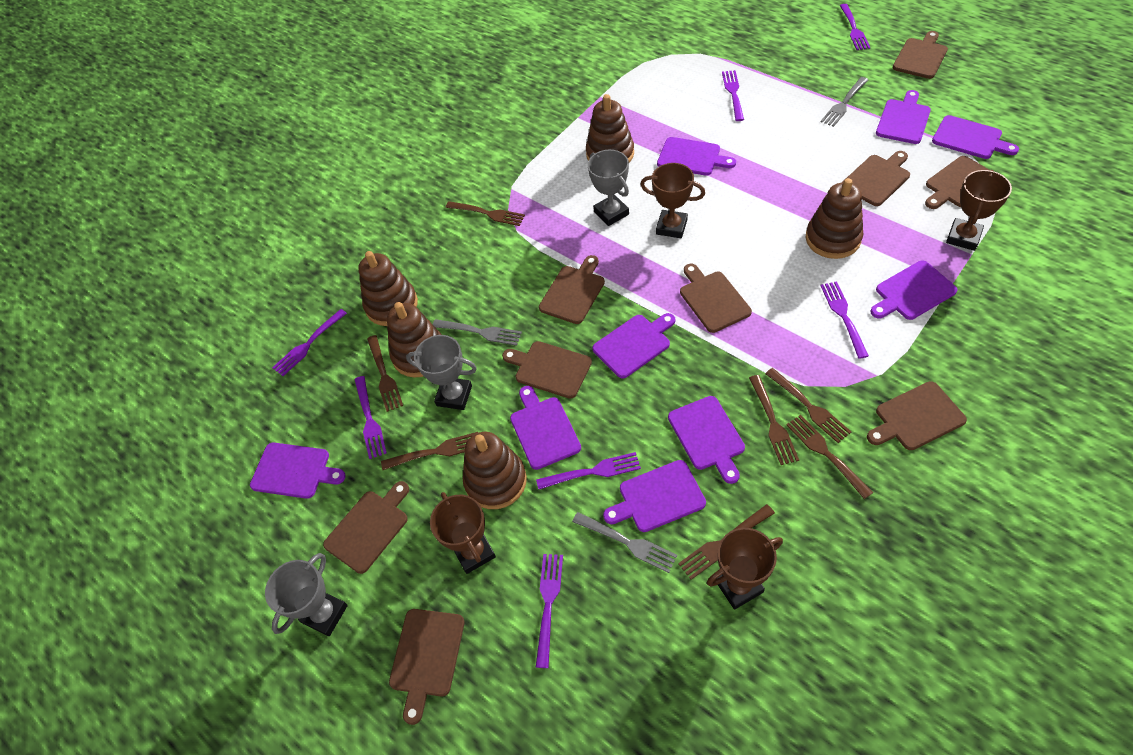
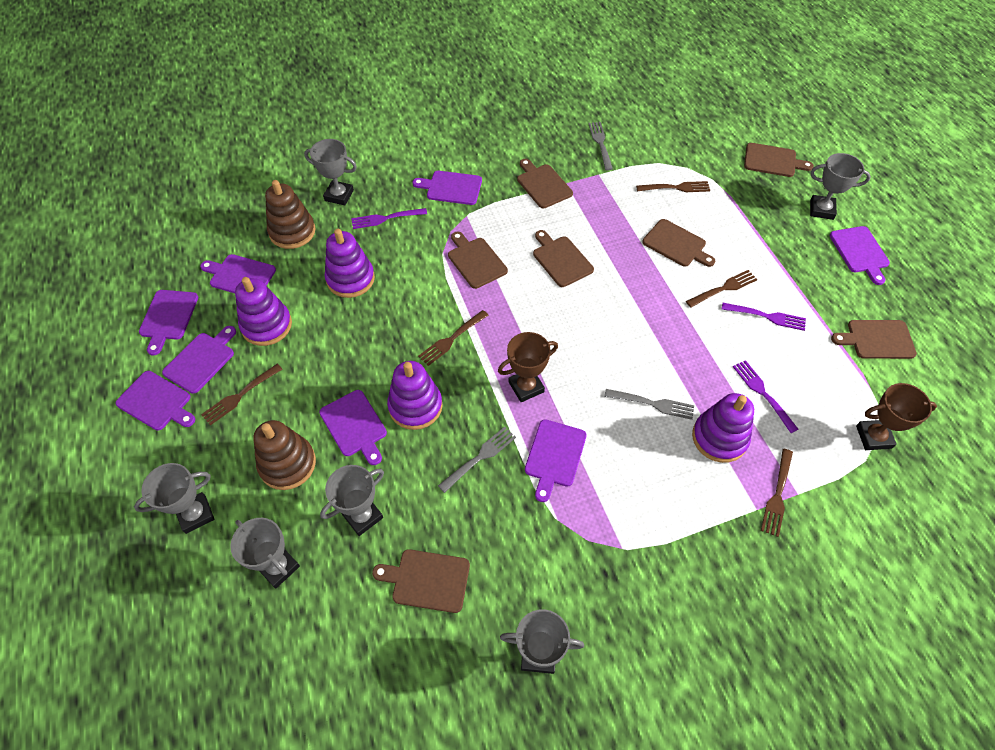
brown cutting board: [323,481,409,574] [389,609,465,725] [502,341,592,399] [539,255,605,324] [680,264,752,333] [842,151,910,206] [867,381,967,450] [893,31,948,79] [925,156,989,209] = 9 -> [372,549,470,613] [448,232,508,289] [517,159,573,208] [533,230,594,287] [642,219,715,267] [744,143,814,177] [831,320,917,359] = 7
brown fork: [367,335,403,412] [381,432,478,470] [446,201,525,226] [678,504,775,580] [749,375,799,465] [765,368,851,443] [786,415,873,499] = 7 -> [201,364,283,425] [418,310,489,366] [636,181,710,192] [686,270,757,308] [761,449,793,537] = 5
brown stacking toy: [358,251,418,326] [387,302,442,377] [463,432,527,509] [586,94,634,163] [805,178,863,259] = 5 -> [253,420,316,490] [265,180,315,249] = 2
brown trophy: [430,492,496,574] [640,163,705,238] [707,528,783,610] [946,170,1012,251] = 4 -> [498,332,558,402] [856,383,937,450] = 2
grey trophy: [265,553,348,636] [406,335,477,410] [588,150,629,226] = 3 -> [134,463,215,534] [230,518,300,589] [304,139,357,206] [320,465,384,536] [500,609,584,674] [810,153,871,220] = 6
purple cutting board: [250,443,346,499] [510,386,581,470] [592,313,675,379] [603,460,706,532] [657,137,736,176] [668,396,745,484] [870,261,957,320] [876,90,931,144] [932,115,1019,159] = 9 -> [115,371,195,430] [139,290,198,355] [162,326,236,394] [200,254,276,293] [319,390,387,465] [412,171,482,205] [525,419,587,502] [829,226,890,285] = 8
purple fork: [272,309,347,376] [354,376,387,459] [536,452,641,489] [536,554,563,668] [722,70,744,121] [820,281,869,359] [840,4,870,50] = 7 -> [351,208,427,229] [722,303,806,331] [733,360,798,433] = 3
purple stacking toy: none = 0 -> [235,277,292,346] [325,229,375,298] [387,361,443,430] [692,393,754,463] = 4

